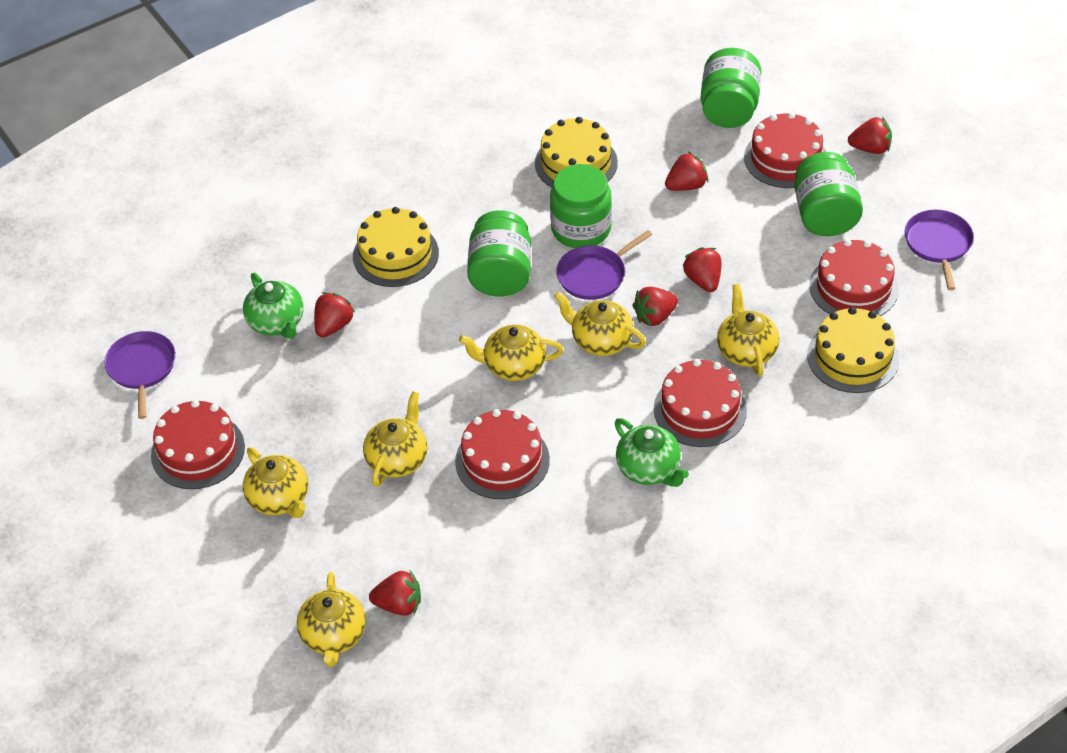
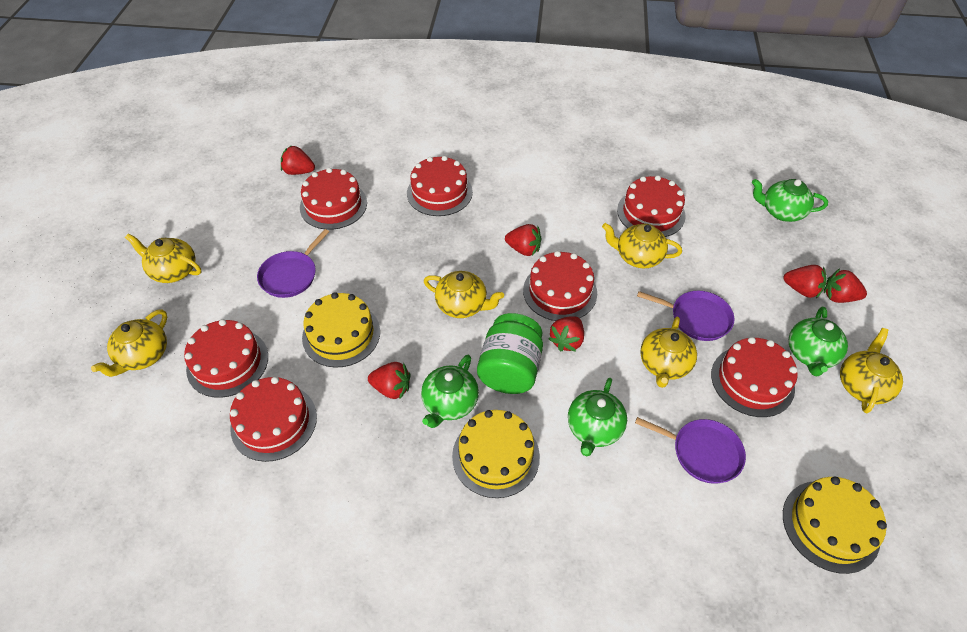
green jar: [467,210,531,296] [550,164,612,248] [701,48,762,128] [795,152,863,236] = 4 -> [477,313,543,394] = 1
green teapot: [243,273,304,339] [615,418,689,487] = 2 -> [421,355,479,428] [568,378,627,456] [752,179,828,222] [789,307,848,377] = 4
red cake: [151,400,245,489] [455,409,550,499] [654,359,747,447] [744,112,826,188] [809,239,899,316] = 5 -> [184,319,268,398] [230,377,317,462] [300,168,367,230] [407,156,473,216] [523,251,597,321] [617,175,686,237] [711,337,798,417] = 7

